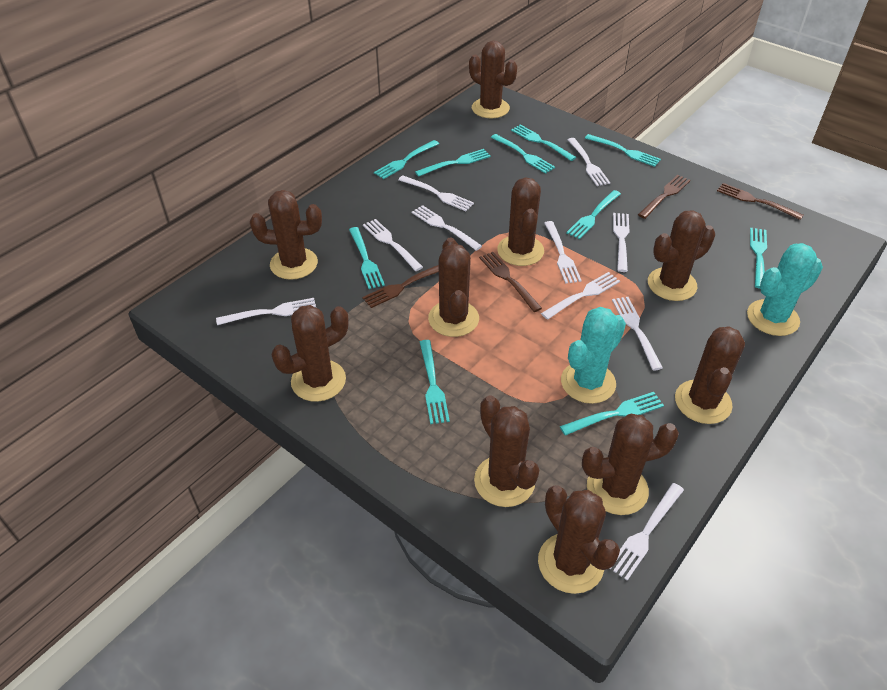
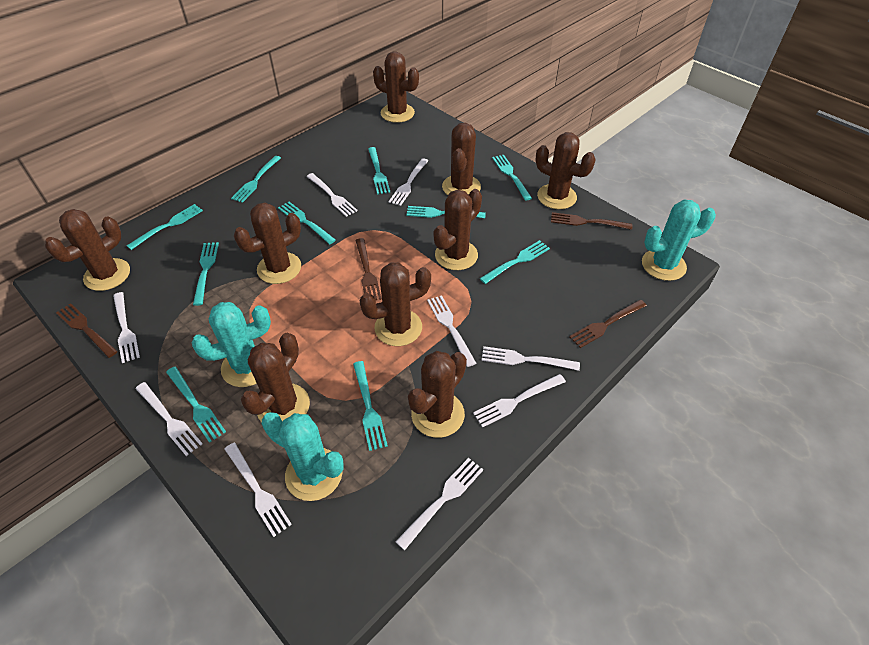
brown cactus: [250,190,322,280] [272,305,349,402] [428,238,479,337] [469,41,517,118] [474,395,539,507] [497,177,544,266] [538,485,620,594] [582,414,679,515] [648,210,715,301] [675,326,745,424] = 10 -> [45,209,130,291] [234,203,301,284] [241,333,310,422] [359,263,431,346] [373,51,419,123] [408,351,467,438] [433,189,482,270] [442,123,481,195] [536,132,596,209] = 9
turquoise cactus: [561,307,626,404] [747,243,823,336] = 2 -> [192,302,271,387] [262,412,344,501] [642,200,716,281] = 3
white fork: [216,298,316,325] [363,219,423,271] [398,176,474,211] [412,205,482,251] [541,272,620,320] [544,221,582,284] [568,138,610,186] [609,483,684,581] [612,297,663,370] [613,213,629,272] = 10 -> [113,292,140,363] [135,382,203,456] [225,443,292,537] [306,173,358,217] [388,158,428,206] [395,458,483,550] [427,295,476,367] [473,374,566,428] [481,346,580,371] = 9

